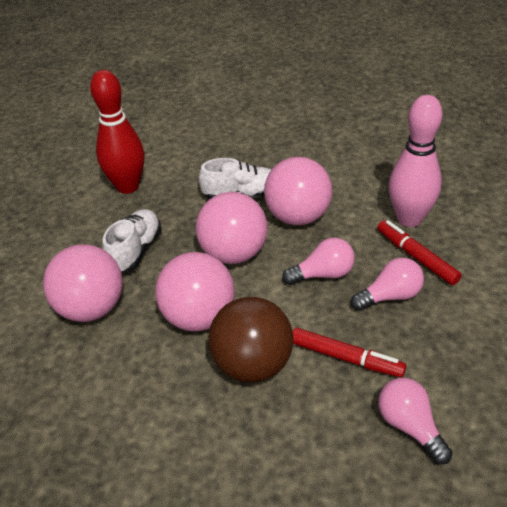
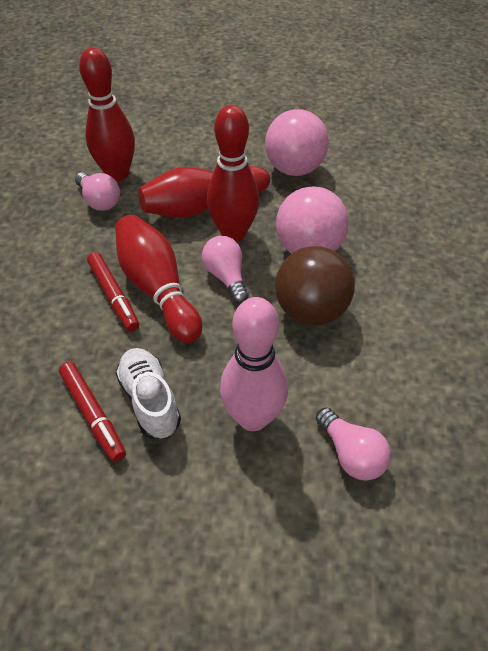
pink ball: [43,244,123,322] [155,252,235,331] [196,192,268,264] [264,157,333,225] = 4 -> [265,109,329,176] [276,186,349,254] = 2
red bowling pin: [90,70,144,194] = 1 -> [79,47,135,181] [115,215,202,343] [138,166,270,218] [207,105,259,242] = 4
white shoe: [102,209,161,273] [199,158,272,199] = 2 -> [116,348,181,439] = 1

